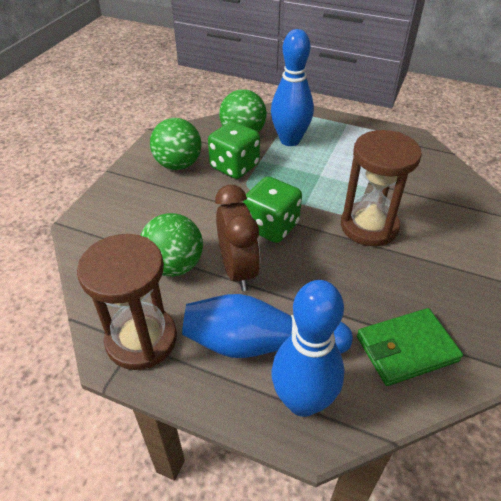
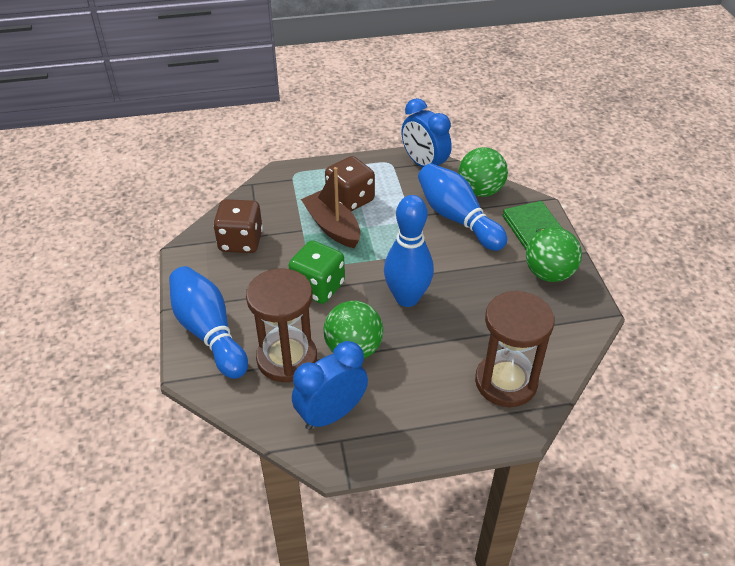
blue clock: none = 0 -> [292,341,368,430] [401,98,452,168] = 2
brown boat: none = 0 -> [301,167,361,248] = 1
brown clock: [215,185,260,291] = 1 -> none = 0
brown dice: none = 0 -> [213,199,263,253] [325,156,375,211] = 2
green dice: [208,121,260,179] [243,176,302,243] = 2 -> [289,240,345,304] = 1

